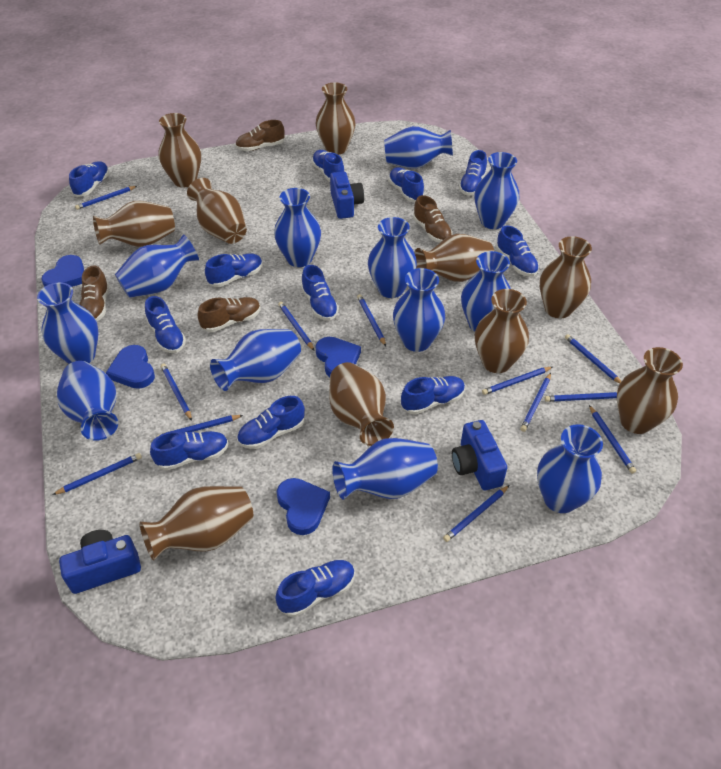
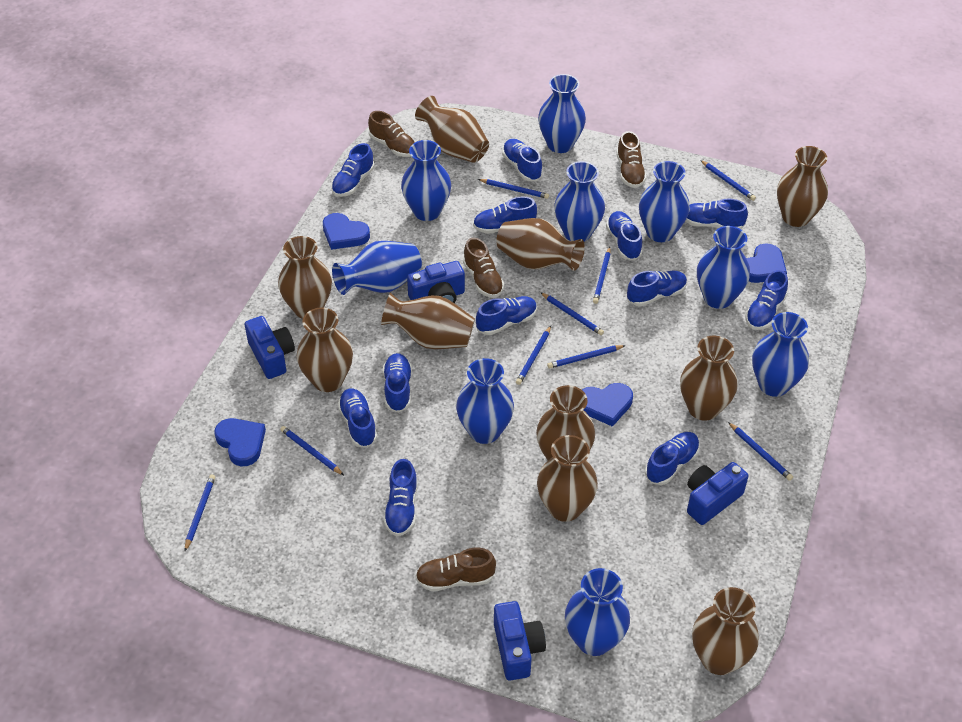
blue camera: [59,530,141,594] [330,171,364,219] [452,420,507,490] = 3 -> [245,316,295,379] [407,261,465,303] [494,601,546,681] [687,462,748,525] = 4
blue pencil: [52,453,142,495] [75,186,137,210] [157,415,243,437] [161,363,192,421] [278,302,314,350] [357,294,386,346] [443,485,509,542] [482,367,552,395] [520,373,551,432] [545,392,617,402] [565,334,622,384] [589,405,636,474] = 12 -> [185,474,215,551] [280,426,344,475] [478,179,549,199] [516,326,551,385] [540,292,604,335] [547,345,626,368] [593,247,611,304] [700,160,756,201] [728,422,793,481] = 9
blue vase: [37,282,99,364] [57,361,118,441] [115,234,199,298] [210,329,301,391] [274,188,321,267] [332,438,438,500] [368,217,417,298] [384,126,453,169] [393,268,445,352] [461,251,511,332] [474,152,519,229] [537,424,603,513] = 12 -> [332,241,422,295] [401,140,451,221] [456,358,514,444] [538,74,586,153] [554,161,605,242] [565,568,630,656] [639,161,690,242] [697,226,750,309] [752,312,809,397] = 9

